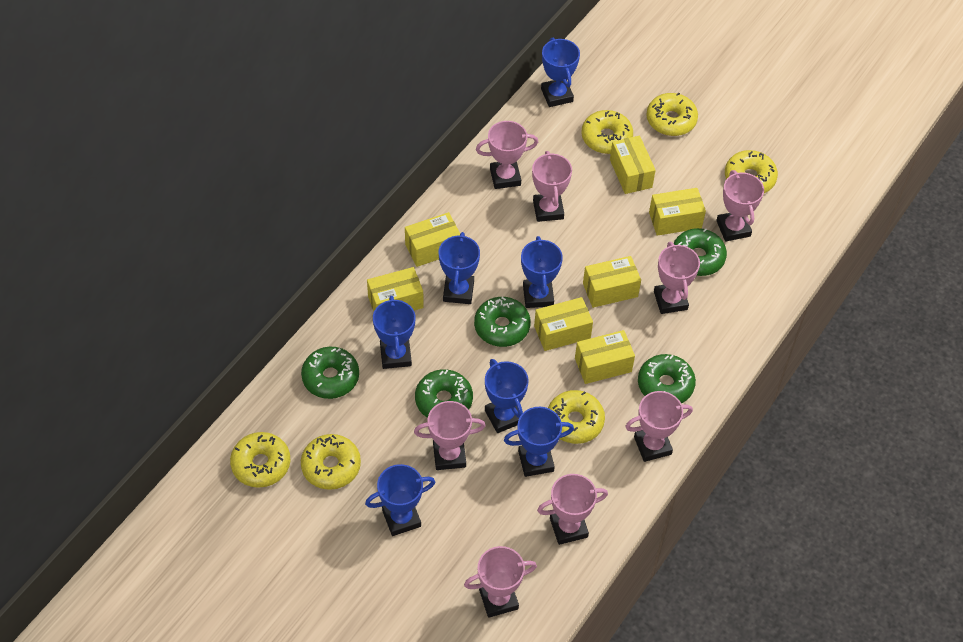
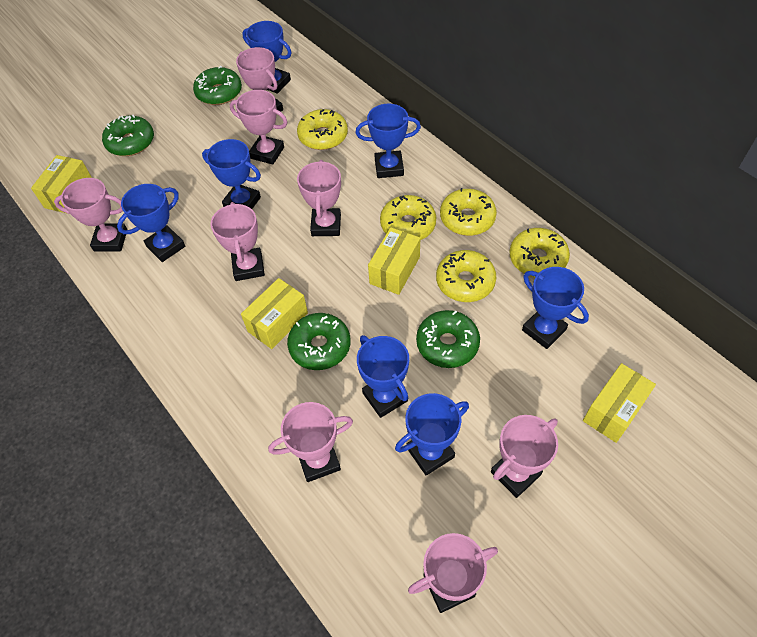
green donut: [301,347,359,399] [415,369,473,418] [474,297,530,347] [638,354,696,404] [674,228,727,276] = 5 -> [102,115,154,156] [193,66,242,105] [287,313,350,370] [416,310,480,368] = 4
yellow box: [367,267,424,311] [405,212,460,267] [534,297,593,351] [575,330,635,384] [583,256,641,308] [610,136,656,194] [649,188,706,236] = 7 -> [31,155,92,213] [241,278,308,349] [368,227,420,295] [583,363,656,443] = 4
yellow donut: [230,432,290,488] [301,434,361,490] [548,390,605,444] [581,110,633,154] [646,93,698,136] [725,150,778,193] = 6 -> [297,109,348,150] [380,195,436,240] [436,250,496,302] [440,188,497,236] [509,228,570,277] = 5

